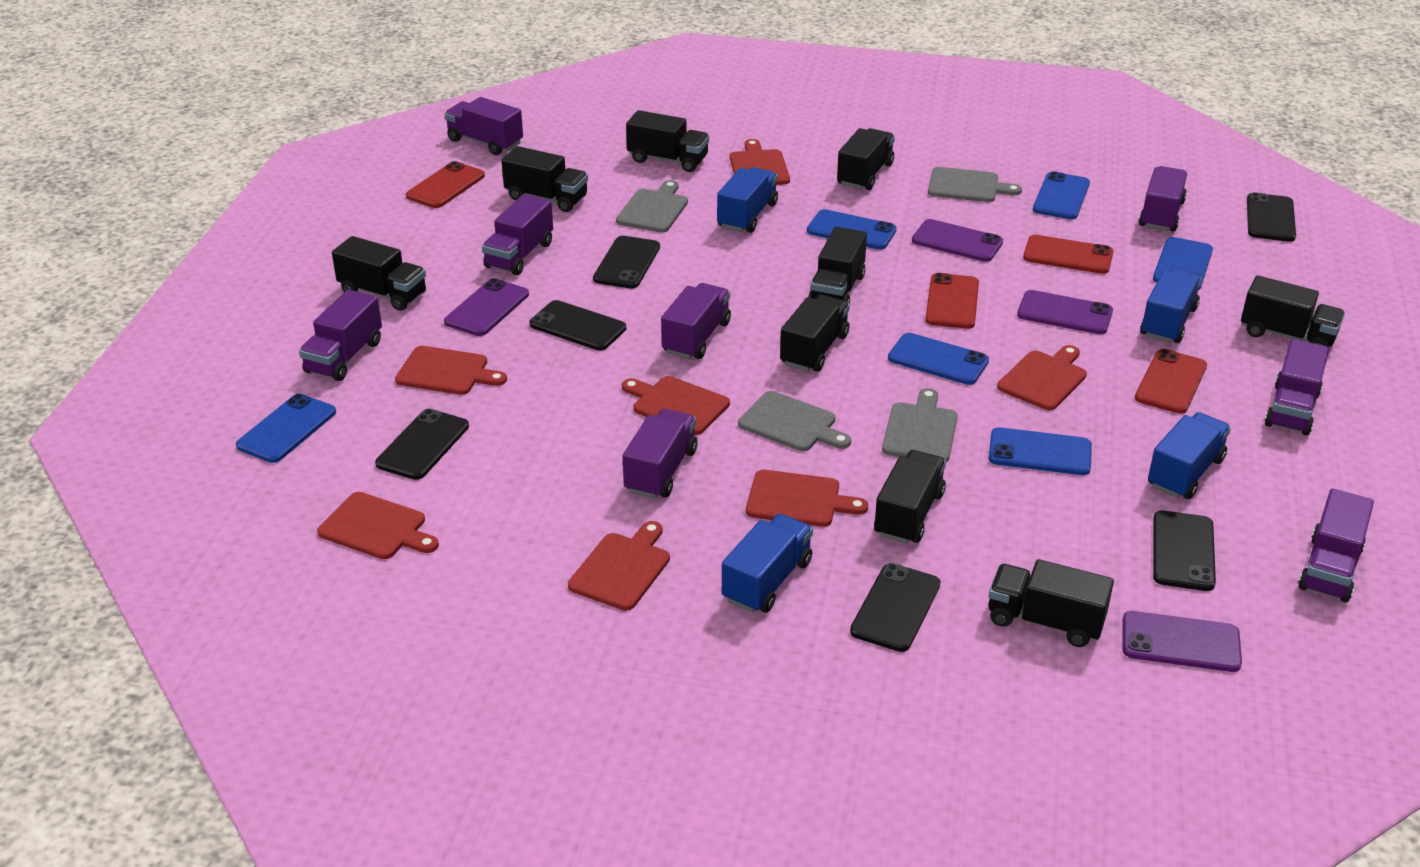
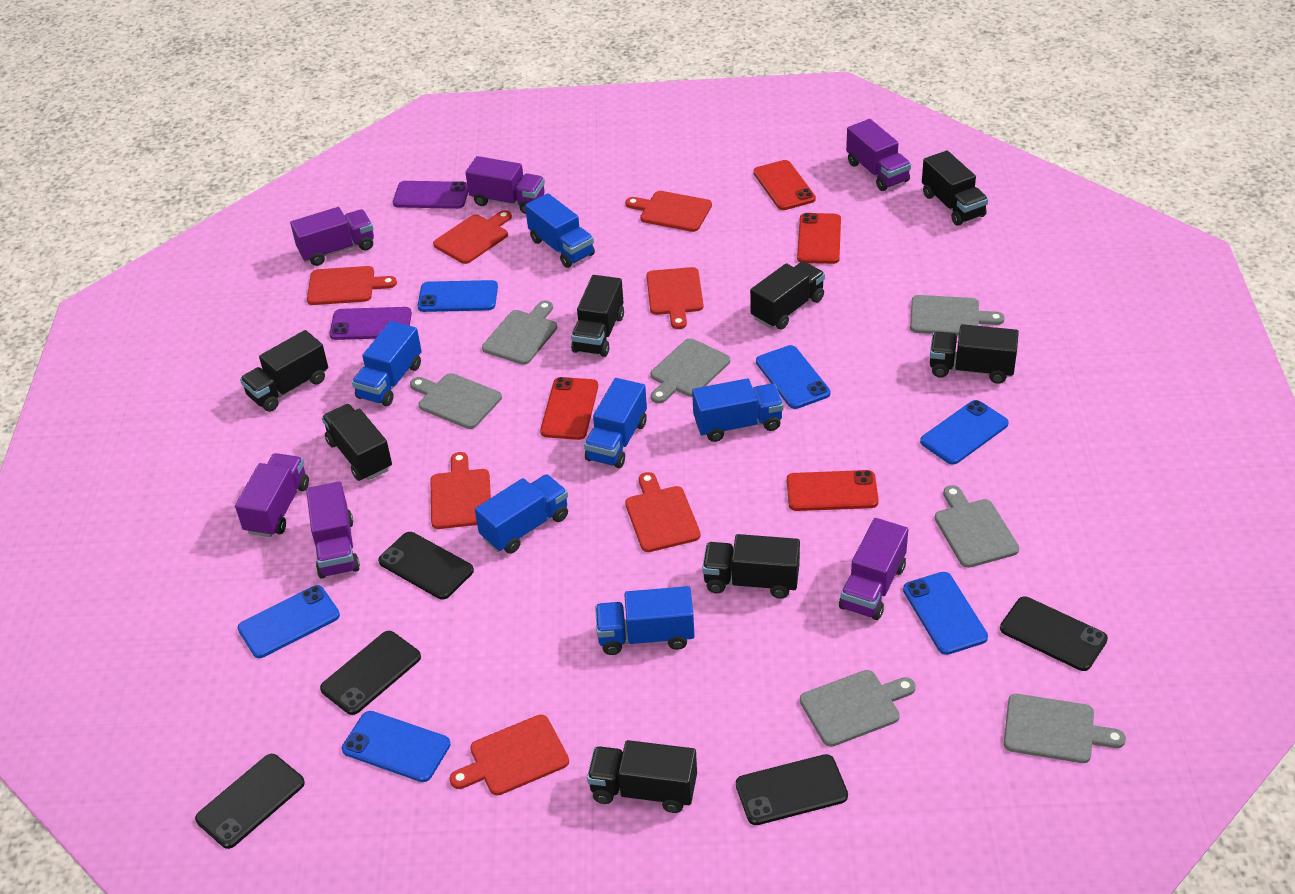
black phone: [375,409,469,480] [529,300,626,350] [593,236,660,289] [850,563,941,652] [1153,510,1216,591] [1247,192,1296,242] = 6 -> [195,754,305,849] [320,631,421,715] [378,532,474,600] [736,754,848,825] [1000,596,1108,671] = 5
black truck: [332,236,426,311] [501,146,588,212] [626,110,709,172] [780,295,850,372] [808,227,867,304] [837,128,895,190] [874,450,946,544] [989,559,1114,647] [1241,275,1345,347] = 9 -> [240,330,328,412] [322,404,392,481] [571,275,624,357] [587,740,697,813] [702,534,800,599] [750,261,825,329] [922,151,988,226] [930,324,1019,384] = 8
blue truck: [717,167,778,233] [722,514,813,613] [1140,268,1201,343] [1148,412,1231,499] = 4 -> [352,321,422,406] [475,474,568,554] [525,193,595,268] [584,378,647,468] [595,586,694,655] [692,378,784,442] = 6
grey cutting board: [616,180,688,232] [738,391,851,451] [882,388,958,462] [928,167,1022,202] = 4 -> [410,373,502,429] [482,300,557,365] [651,338,730,403] [800,670,916,747] [910,295,1005,335] [935,485,1019,568] [1004,694,1126,763] = 7
purple phone: [444,278,529,336] [912,219,1003,262] [1017,290,1113,334] [1122,611,1242,672] = 4 -> [329,307,412,340] [393,181,468,209] = 2
purple truck: [299,290,382,381] [444,97,523,155] [482,194,553,275] [623,409,697,499] [661,283,731,359] [1139,166,1187,232] [1265,339,1329,436] [1298,489,1374,603] = 8 -> [235,453,309,537] [290,207,374,266] [306,482,360,579] [465,156,545,214] [839,518,908,620] [846,119,911,191] = 6

